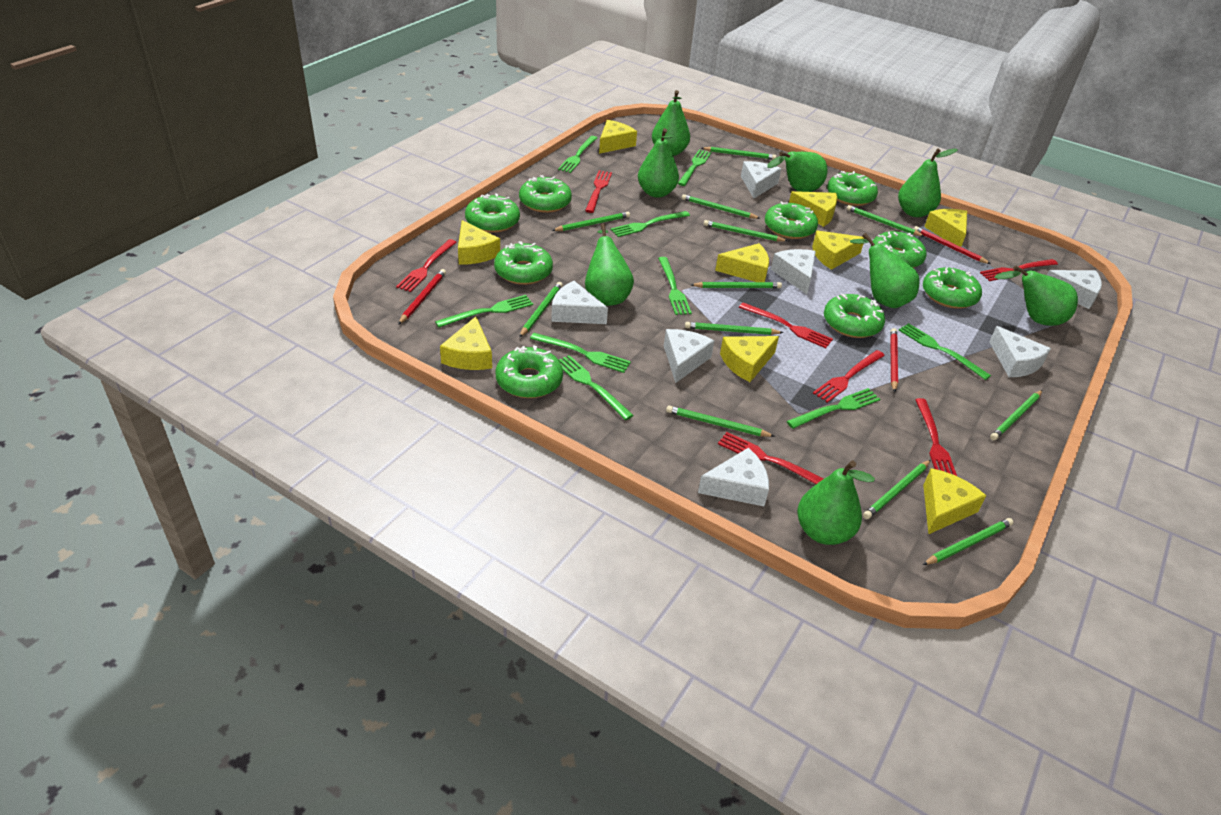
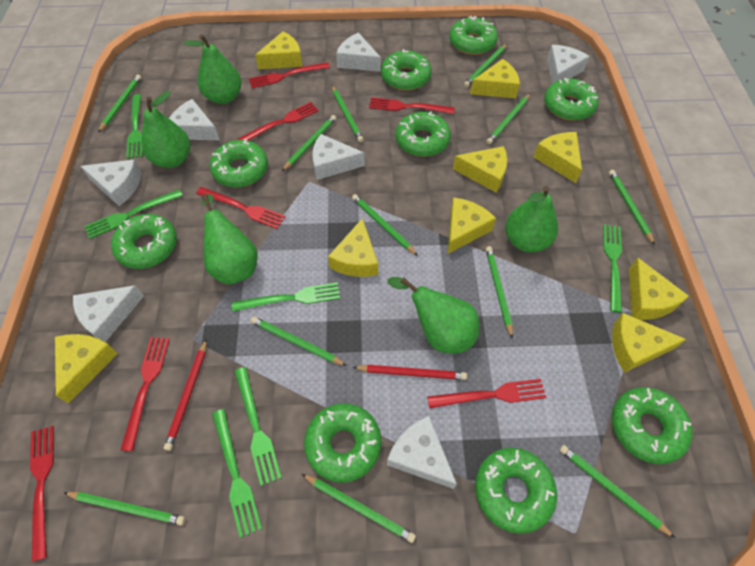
green fork: [435,295,533,328] [530,333,631,373] [558,136,597,173] [559,355,634,420] [611,211,690,237] [658,257,692,315] [678,150,711,186] [787,388,880,429] [899,323,991,380] = 9 -> [84,189,183,239] [126,94,143,159] [212,409,262,538] [232,282,340,312] [235,367,282,486] [603,224,622,313] = 6
green pear: [585,223,634,306] [638,128,679,198] [652,90,690,156] [767,151,828,192] [797,460,875,545] [850,233,920,308] [898,148,958,217] [994,266,1078,326] = 8 -> [142,91,190,168] [183,34,241,104] [202,194,258,285] [388,277,480,354] [505,186,558,252] = 5
red pencil: [398,269,446,325] [890,328,898,392] [914,226,991,264] = 3 -> [164,339,207,451] [353,365,467,380] = 2

